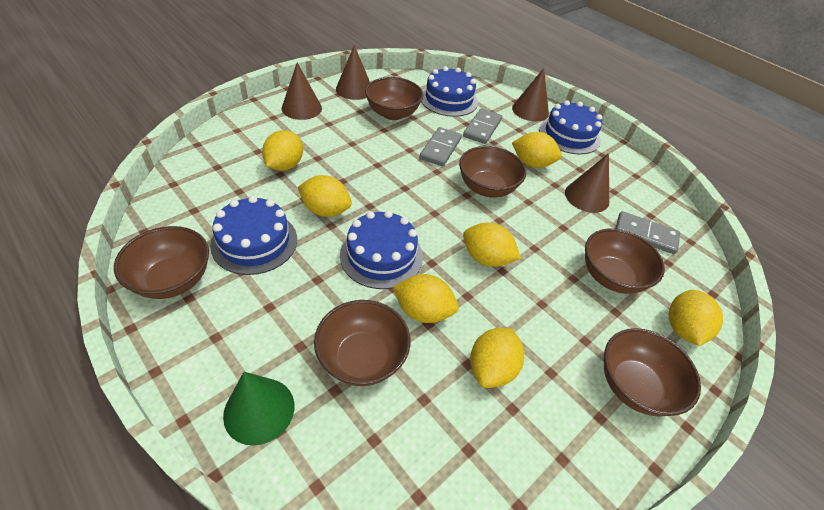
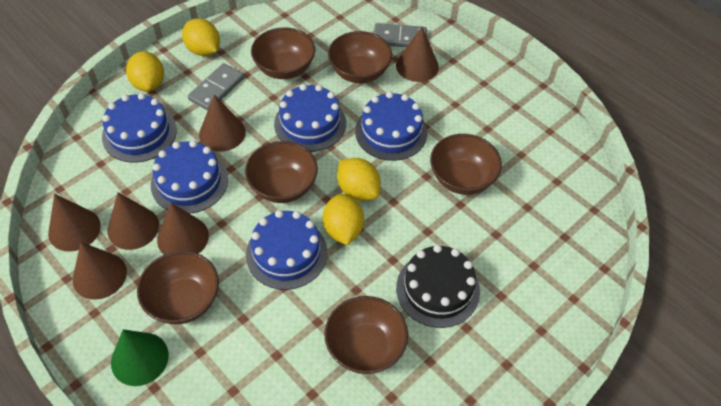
black cake: none = 0 -> [396,244,480,328] = 1
blue cake: [210,196,297,275] [340,210,423,289] [421,66,478,117] [539,100,602,154] = 4 -> [102,93,177,163] [151,140,228,214] [246,210,328,290] [274,84,346,152] [355,92,427,161] = 5
brown cone: [282,63,322,120] [336,45,370,100] [512,68,549,122] [565,153,609,213] = 4 -> [48,194,101,252] [73,242,127,300] [108,193,159,250] [157,202,209,255] [199,95,246,152] [396,27,439,82] = 6
grey domino: [419,127,462,167] [463,108,502,144] [615,211,680,254] = 3 -> [188,63,244,111] [374,23,427,47] = 2
yellow lemon: [262,130,303,171] [298,175,352,217] [393,274,459,323] [463,223,521,267] [470,328,524,388] [512,132,561,168] [669,290,723,346] = 7 -> [126,51,164,92] [182,18,220,56] [323,194,364,245] [337,158,381,201] = 4

